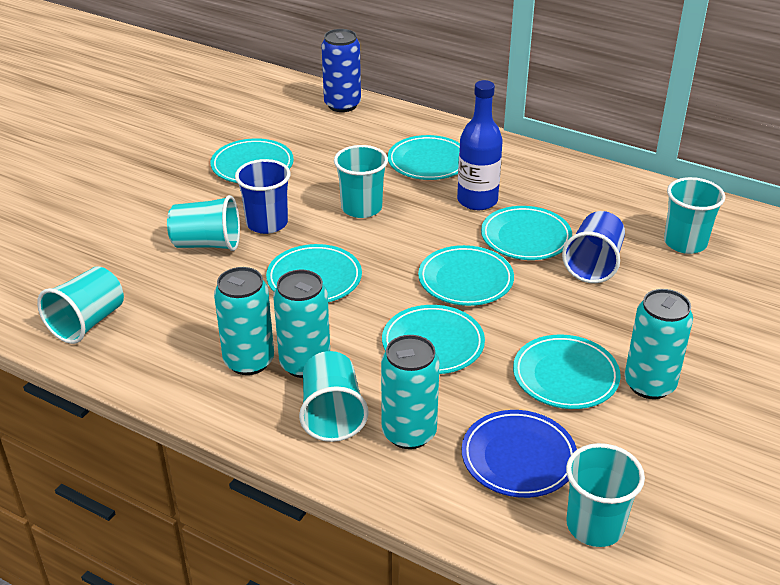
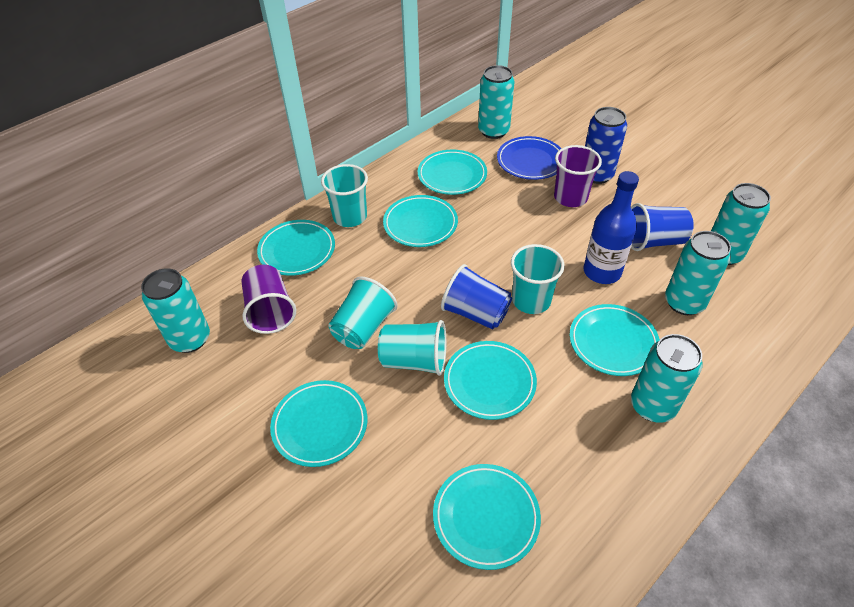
purple cup: none = 0 -> [242,265,296,334] [554,145,602,207] = 2
turquoise can: [214,267,274,375] [273,270,330,378] [381,335,440,449] [624,289,693,399] = 4 -> [141,268,210,353] [478,65,515,139] [631,334,703,423] [665,231,731,315] [711,183,771,265] = 5
turquoise cup: [37,266,124,344] [167,195,240,251] [299,351,368,442] [334,145,388,218] [566,443,645,547] [664,177,725,254] = 6 -> [321,164,368,227] [329,277,398,349] [378,320,446,376] [511,244,565,314] = 4

